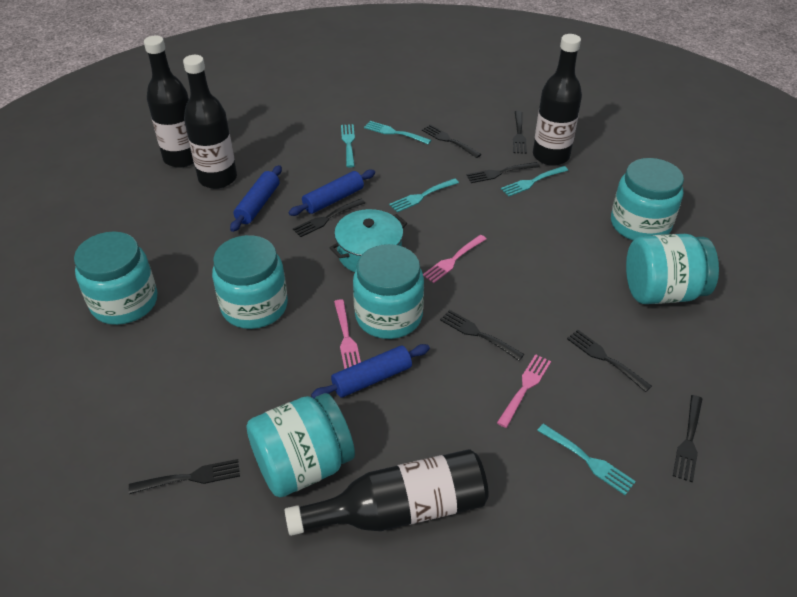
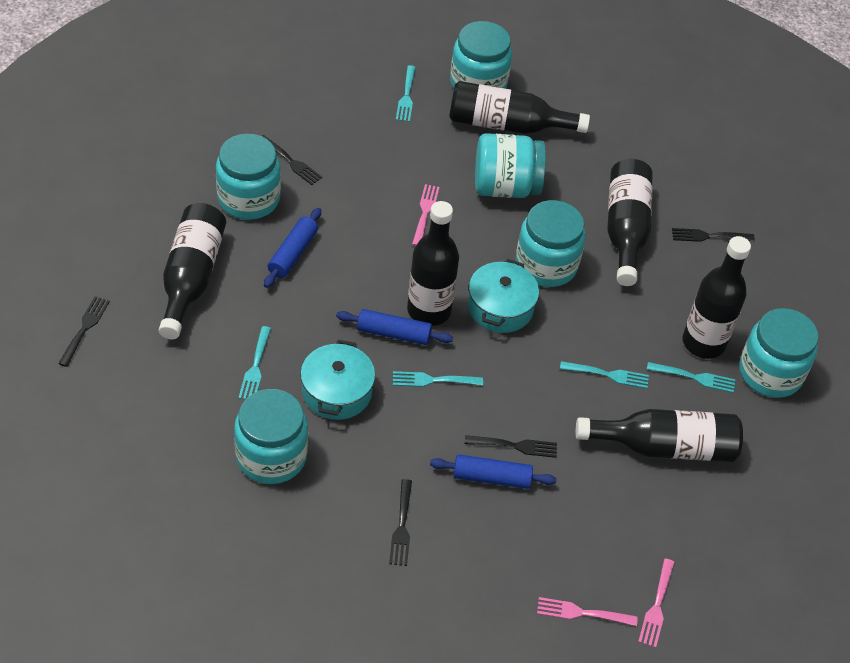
black bottle: [144,35,194,168] [183,55,237,189] [285,449,489,536] [533,34,582,166] = 4 -> [159,203,226,339] [407,201,459,326] [449,81,590,134] [576,409,743,462] [607,159,653,286] [683,236,751,359] = 6
black fork: [129,459,240,494] [293,199,365,237] [422,124,482,158] [440,310,524,361] [466,162,540,183] [513,111,527,154] [567,330,652,392] [673,395,702,483] = 8 -> [58,296,110,367] [262,135,322,185] [389,479,412,566] [465,435,557,458] [672,228,755,242] = 5
turquoise pot: [330,209,407,272] = 1 -> [300,340,375,420] [468,259,539,333] = 2

